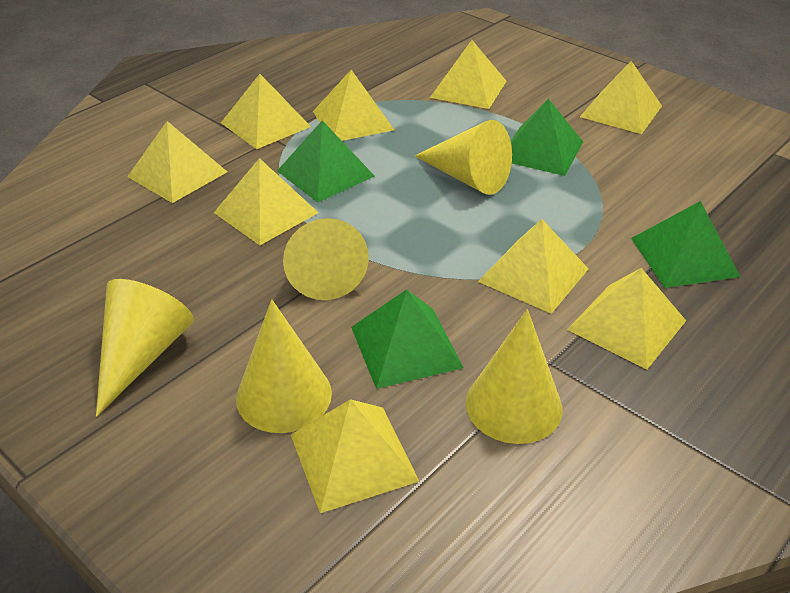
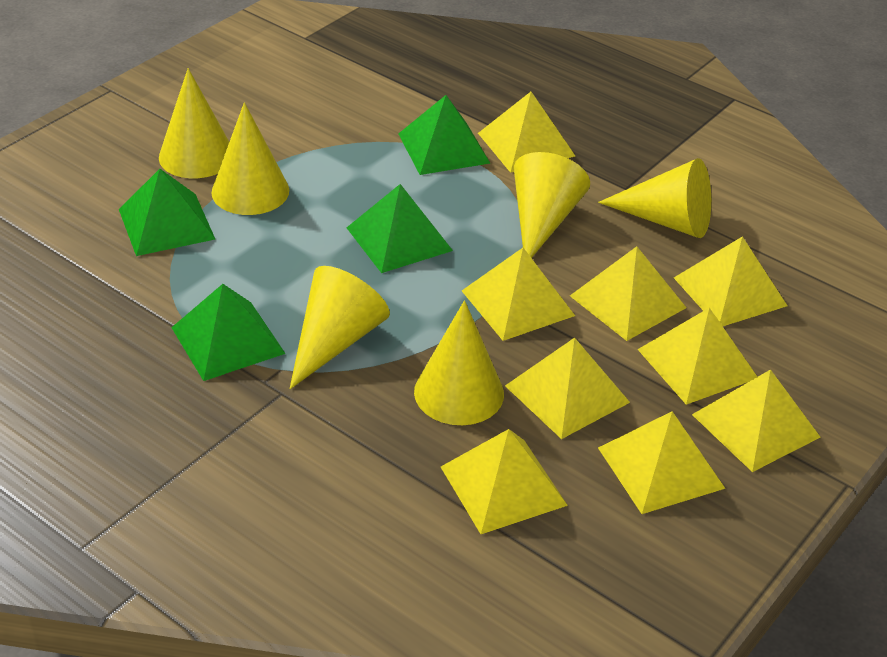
yellow cone: [96,279,194,417] [236,299,332,433] [283,218,369,300] [415,120,512,195] [466,309,562,444] = 5 -> [159,68,229,178] [211,102,289,215] [290,266,390,389] [414,300,504,425] [514,152,590,258] [598,158,711,238] = 6

